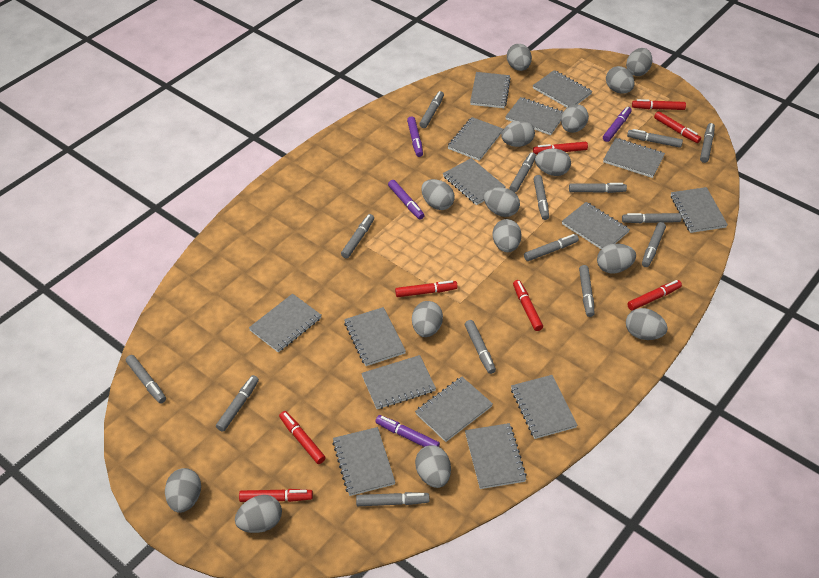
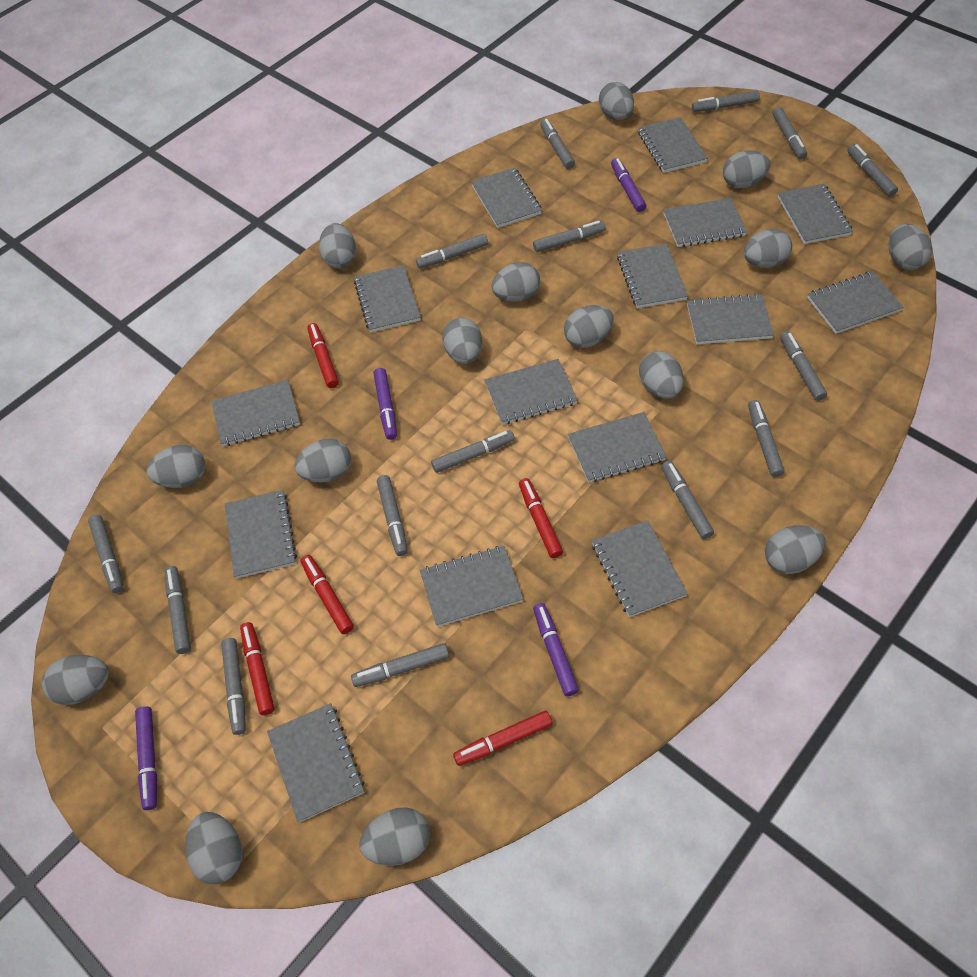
red marker: [239,489,313,502] [279,411,326,464] [395,280,458,297] [513,280,543,331] [533,142,588,154] [627,280,682,311] [632,99,686,110] [654,111,701,143] = 8 -> [240,622,275,715] [301,555,354,634] [308,323,339,388] [453,711,552,766] [519,478,563,558] = 5

